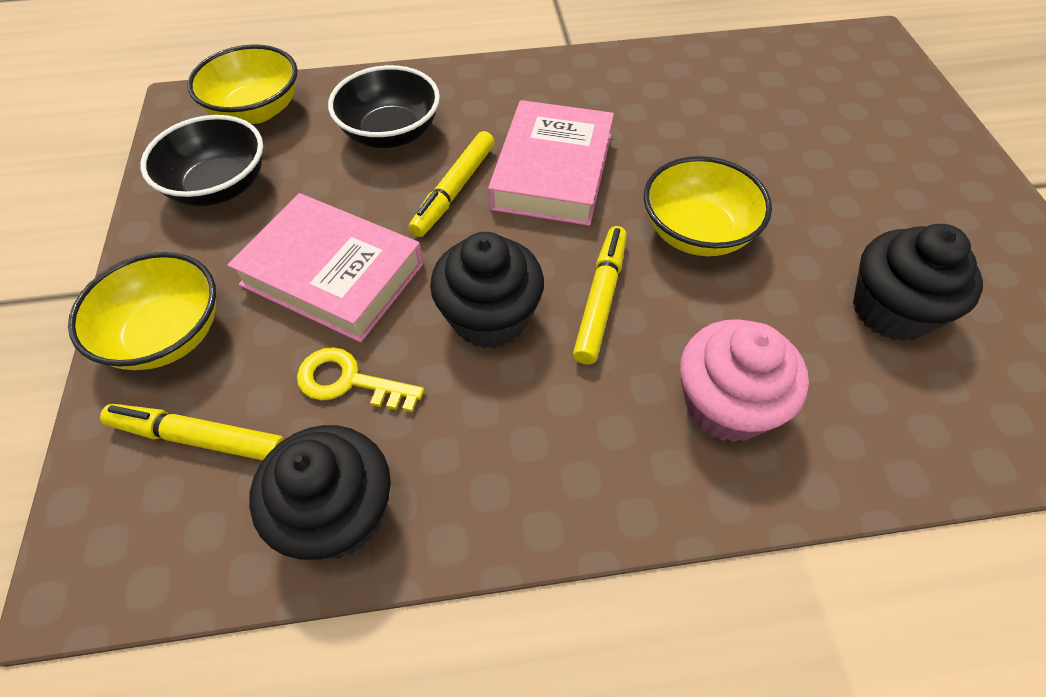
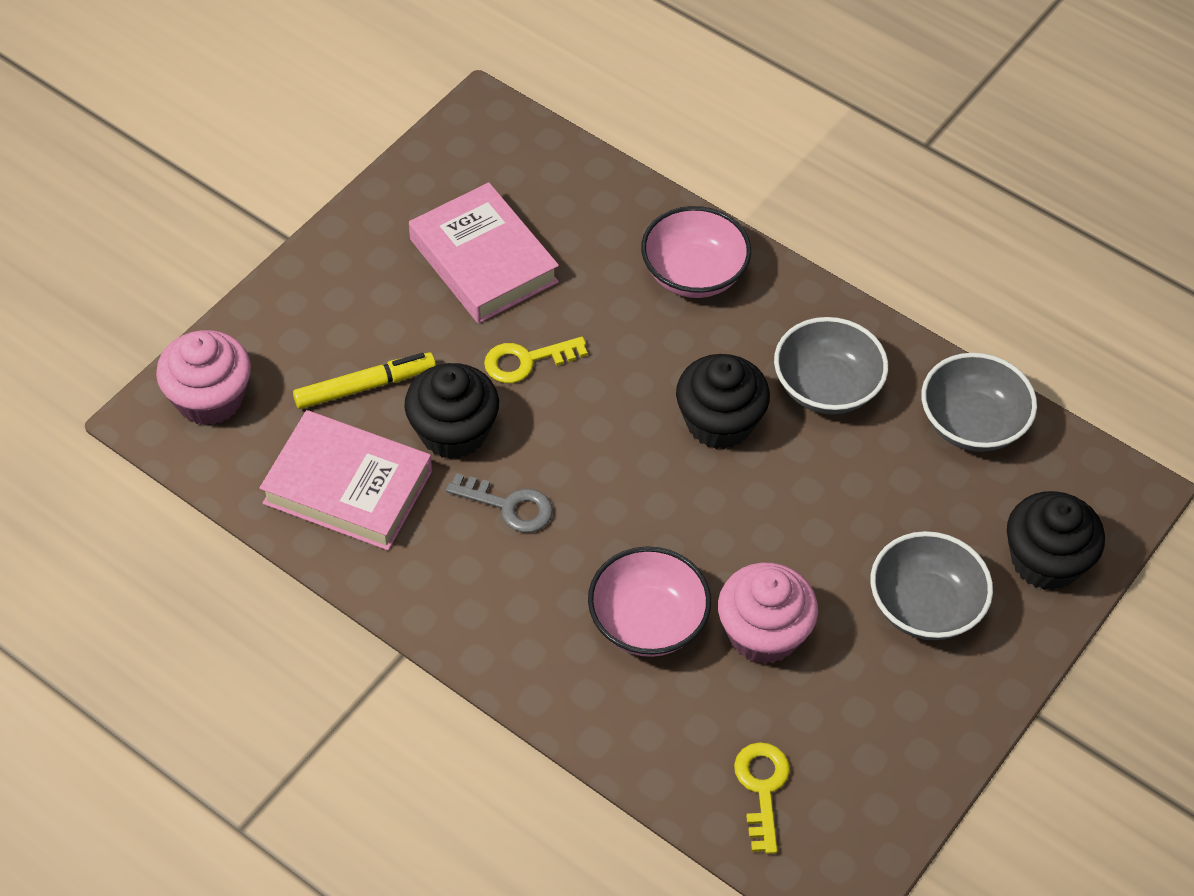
black bowl: [140,115,263,206] [328,65,440,148] = 2 -> none = 0
grey bowl: none = 0 -> [774,317,888,414] [871,531,993,640] [921,353,1037,452] = 3
grey key: none = 0 -> [446,473,553,533] = 1
pink bowl: none = 0 -> [588,546,711,657] [641,206,751,298] = 2
pink cupcake: [680,319,809,442] = 1 -> [156,330,251,425] [718,563,818,664] = 2
yellow bowl: [68,252,216,370] [187,44,298,124] [644,156,772,256] = 3 -> none = 0
yellow key: [297,347,424,412] = 1 -> [484,337,588,383] [734,742,790,854] = 2
yellow marker: [100,404,285,460] [409,131,495,237] [573,226,627,365] = 3 -> [293,352,436,409] = 1

